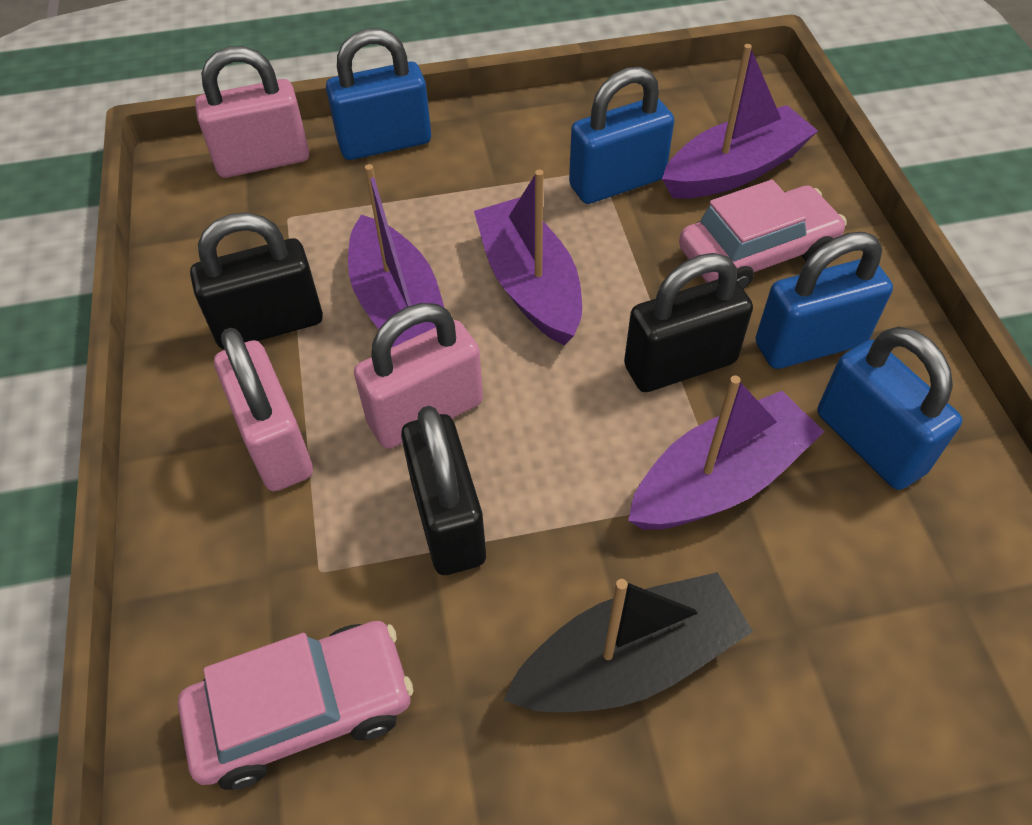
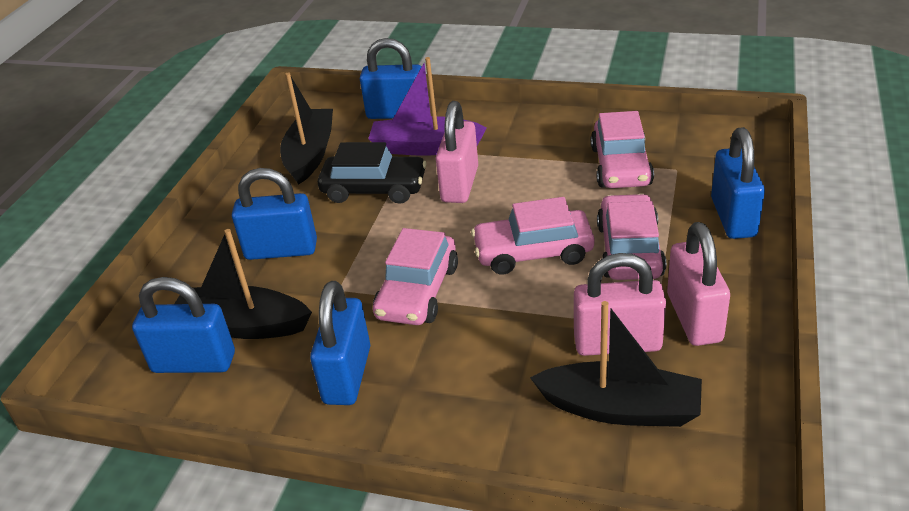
black boat: [503,572,753,712] = 1 -> [174,229,312,339] [280,72,333,184] [530,301,702,427] = 3
black car: none = 0 -> [318,142,427,204] = 1
black padlock: [190,213,323,349] [401,406,486,575] [624,253,753,392] = 3 -> none = 0
blue padlock: [326,28,431,160] [569,67,674,204] [755,232,893,369] [817,326,962,490] = 4 -> [132,277,235,373] [232,168,317,260] [310,281,370,405] [360,38,421,119] [711,127,765,239] = 5
pink car: [178,621,413,790] [679,180,847,289] = 2 -> [373,228,458,325] [471,197,594,275] [591,111,654,188] [597,194,666,280] = 4
purple boat: [348,164,444,347] [474,170,582,345] [628,375,824,530] [662,44,818,199] = 4 -> [368,57,487,156] = 1

